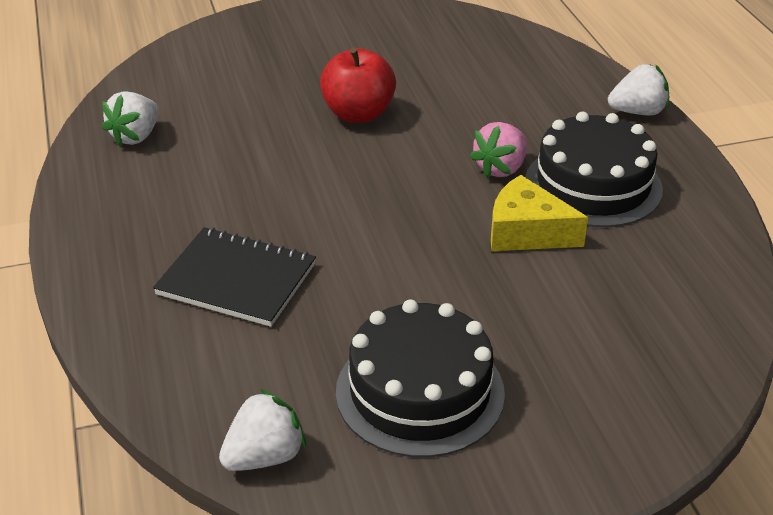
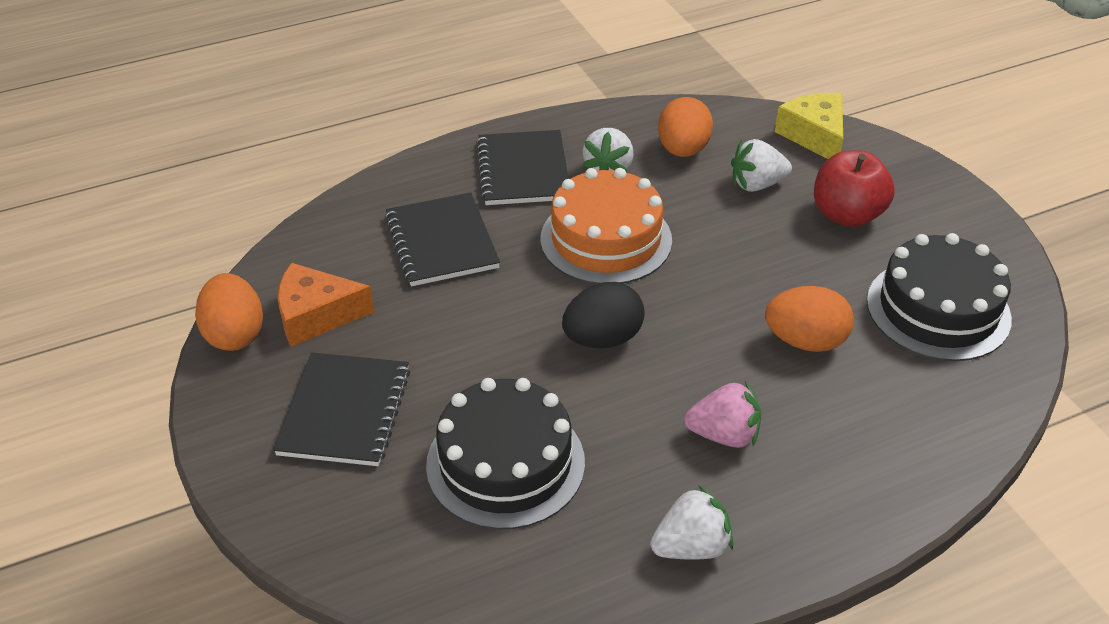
black egg: none = 0 -> [562,282,645,348] = 1
black notebook: [153,227,316,327] = 1 -> [273,352,410,466] [385,192,500,286] [476,130,569,205] = 3
orange cake: none = 0 -> [540,168,672,284] = 1
orange cheese: none = 0 -> [278,263,374,347] = 1
orange egg: none = 0 -> [195,273,263,351] [658,97,713,157] [765,286,854,352] = 3

